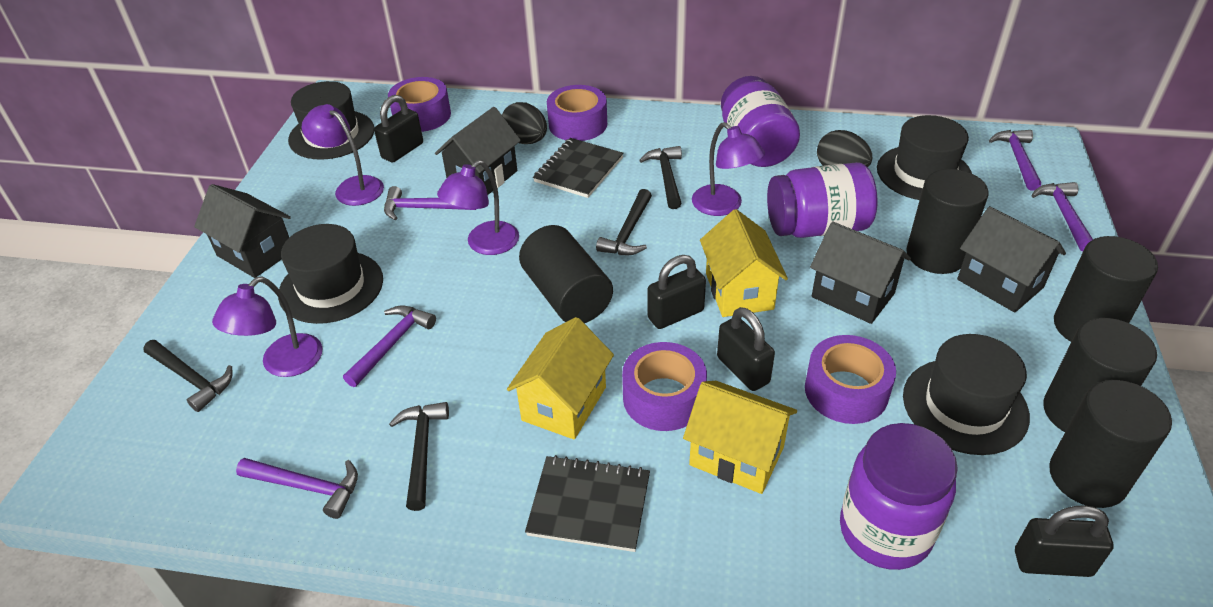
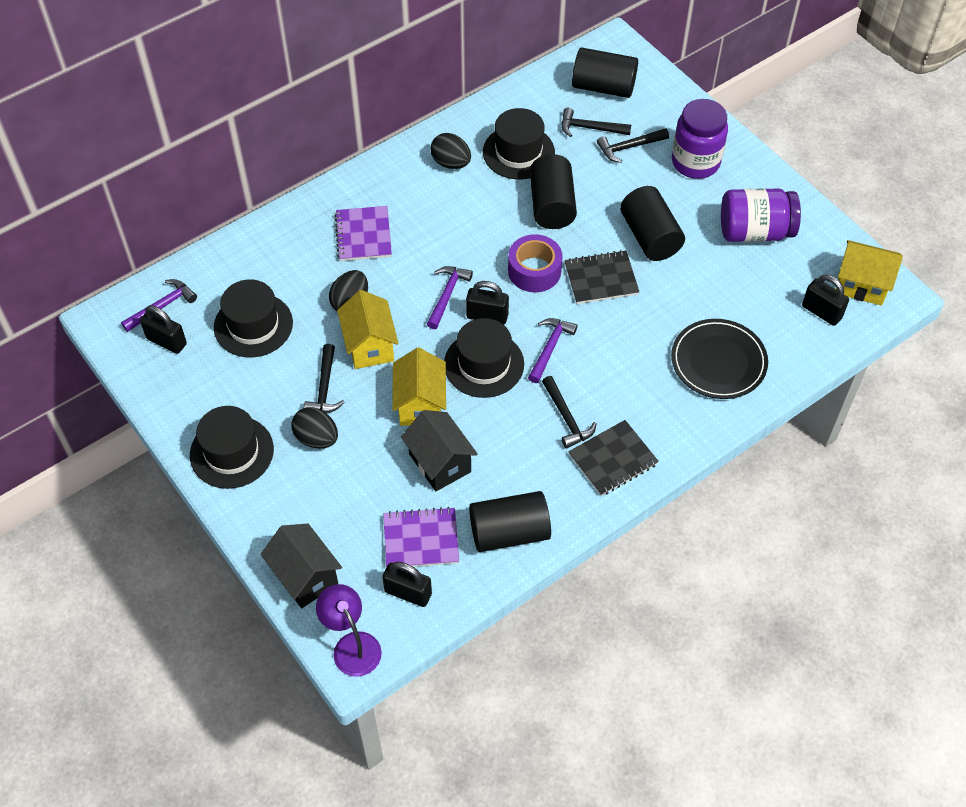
black cylinder: [519,225,613,323] [906,169,989,274] [1043,318,1157,432] [1049,380,1172,508] [1054,236,1158,342] = 5 -> [469,491,551,552] [530,154,577,229] [572,48,638,98] [620,186,685,261] = 4
black egg: [502,102,547,144] [817,130,872,167] = 2 -> [292,407,338,449] [329,270,368,311] [430,133,471,169] = 3
black house: [194,184,291,278] [435,107,521,195] [810,221,911,324] [957,206,1066,313] = 4 -> [261,524,342,608] [401,410,478,491] = 2
black plate: none = 0 -> [671,319,768,399] = 1
purple hammer: [236,458,358,519] [343,306,436,387] [384,186,476,220] [989,130,1041,190] [1032,182,1093,252] = 5 -> [121,279,197,332] [427,266,473,329] [528,318,577,383] = 3
purple jar: [721,76,800,167] [767,162,877,238] [840,423,958,570] = 3 -> [672,99,728,179] [721,188,801,242] = 2
purple lamp: [212,277,323,377] [302,104,384,206] [437,160,519,255] [692,122,765,216] = 4 -> [316,584,382,677] = 1
purple notebook: none = 0 -> [335,206,392,261] [383,507,459,567] = 2
purple tape: [388,77,451,132] [547,85,607,141] [622,342,707,431] [805,335,896,424] = 4 -> [508,234,563,292] = 1

